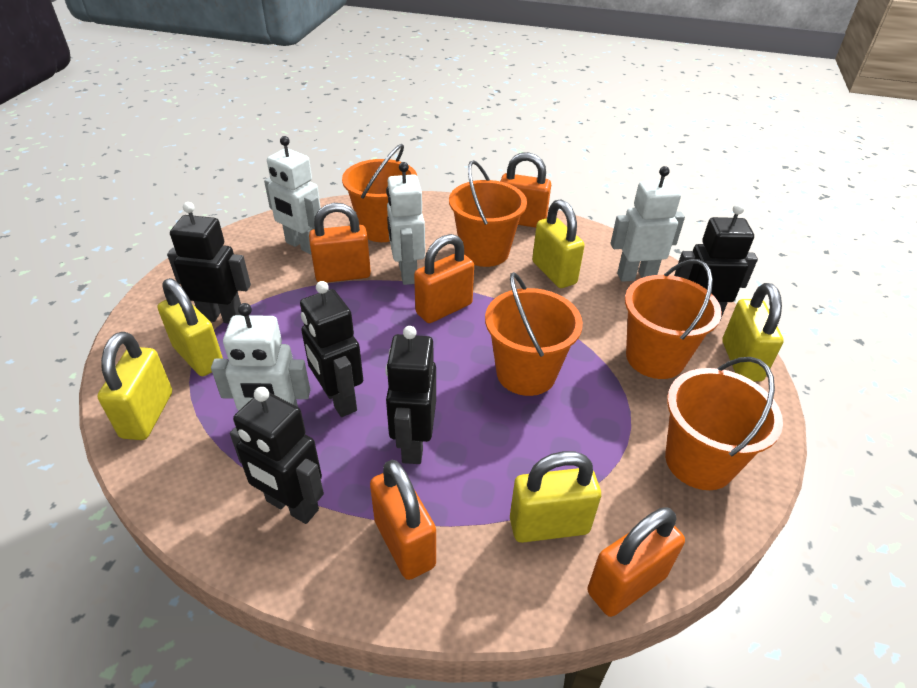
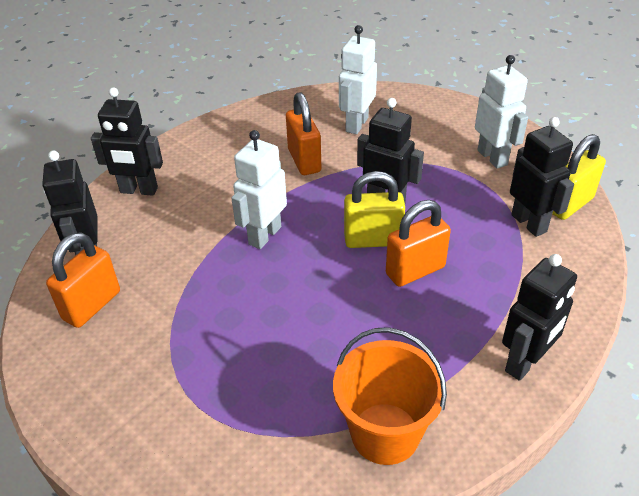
orange bucket: [342,144,417,242] [449,160,527,267] [485,272,583,396] [625,259,722,379] [665,357,783,490] = 5 -> [333,327,447,465] = 1
orange padlock: [309,203,371,283] [370,460,436,580] [414,234,474,323] [500,152,551,228] [587,507,685,617] = 5 -> [46,232,120,328] [286,92,322,175] [386,200,451,287] = 3
white robot: [211,303,310,411] [264,136,321,254] [386,162,425,285] [611,166,685,282] = 4 -> [231,130,287,249] [339,25,377,134] [475,55,528,169] = 3
yellow padlock: [97,332,172,440] [158,278,223,376] [510,451,601,543] [532,199,585,288] [723,283,784,382] = 5 -> [344,171,405,248] [552,134,606,220] = 2

